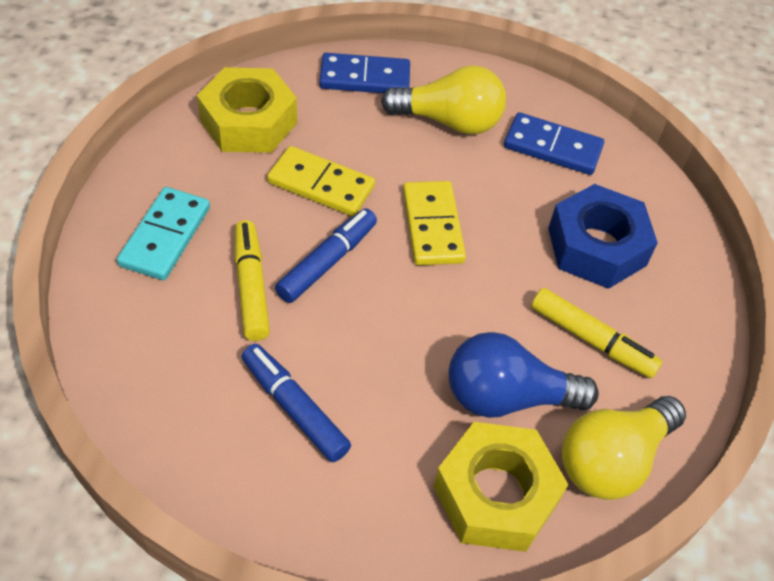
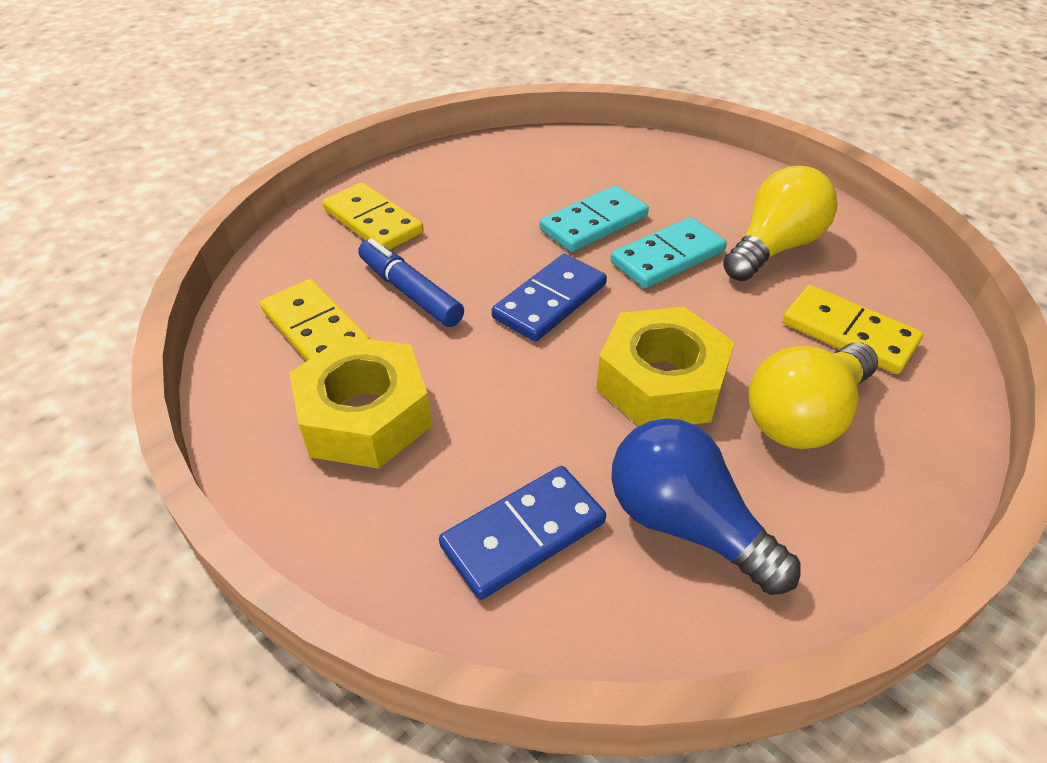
blue marker: [242,344,351,462] [275,209,377,303] = 2 -> [358,238,464,327] = 1
blue nut: [548,184,658,289] = 1 -> none = 0
turquoise domino: [117,187,210,280] = 1 -> [539,185,649,252] [611,217,727,288] = 2
yellow domino: [267,146,375,216] [403,181,466,265] = 2 -> [260,279,370,361] [323,182,424,250] [782,285,923,374] = 3
yellow marker: [235,220,270,341] [531,288,662,378] = 2 -> none = 0

